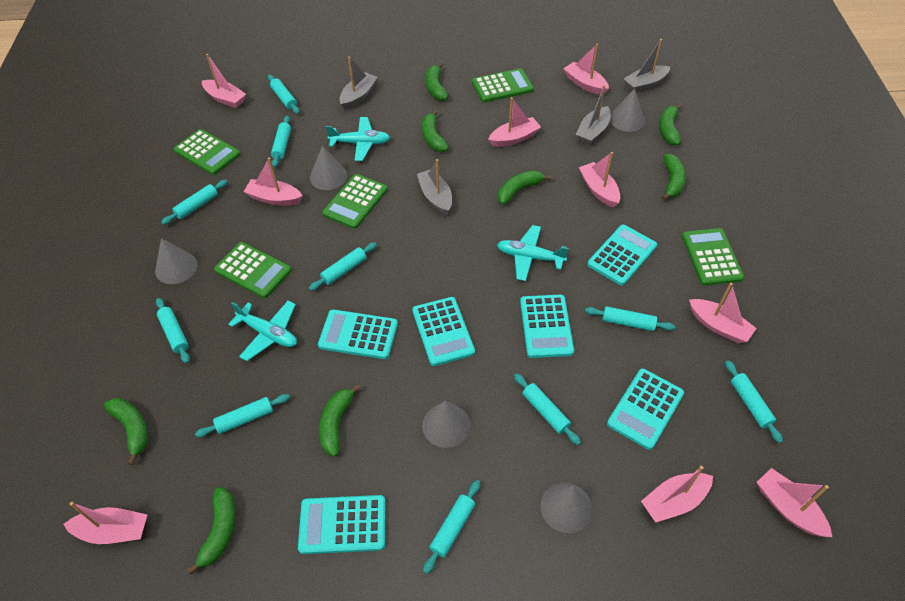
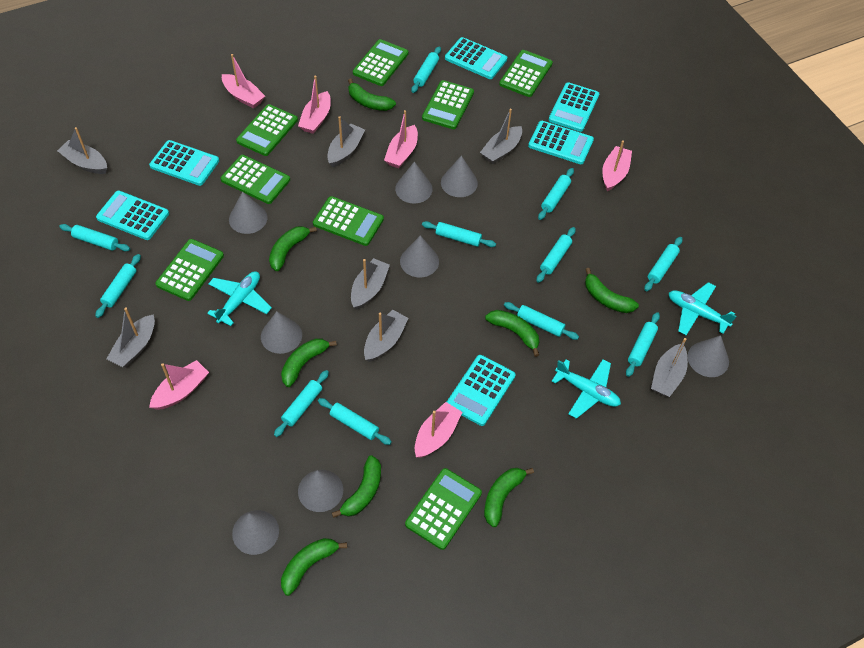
green calculator: [174,129,241,175] [214,242,292,298] [322,174,388,229] [472,68,534,102] [682,228,744,286] = 5 -> [155,239,224,301] [221,155,290,204] [236,104,298,156] [313,196,384,246] [353,39,408,86] [405,468,482,550] [422,80,474,129] [499,50,553,97] = 8
grey boat: [339,56,377,110] [417,159,452,215] [576,85,611,145] [624,39,670,92] = 4 -> [57,127,107,174] [107,308,155,367] [327,116,365,167] [351,258,390,310] [364,310,409,362] [480,109,522,164] [651,338,688,397] = 7
grey cone: [155,238,197,284] [310,146,347,190] [422,400,470,448] [541,483,593,533] [610,88,645,132] = 5 -> [229,191,268,234] [232,510,279,555] [261,311,302,354] [298,470,343,512] [395,161,433,203] [400,235,439,277] [441,155,478,197] [688,335,729,377] = 8
pink boat: [63,502,147,544] [202,54,246,108] [244,157,303,206] [488,97,541,147] [563,44,609,95] [579,152,620,208] [641,466,713,523] [689,283,757,343] [757,468,832,537] = 9 -> [149,360,209,410] [222,54,265,109] [298,75,331,134] [384,110,418,168] [415,402,463,458] [602,140,632,191] = 6
turquoise rolling pin: [156,298,190,364] [161,180,228,225] [195,394,290,437] [268,75,300,114] [271,116,291,168] [309,242,377,291] [423,480,480,574] [514,373,581,445] [585,306,675,331] [725,360,783,443] = 10 -> [59,224,130,252] [95,254,141,318] [274,370,329,437] [318,398,392,445] [411,46,441,93] [422,221,496,247] [504,302,579,340] [536,227,576,283] [538,168,574,220] [626,312,660,377] [644,237,683,292] = 11

